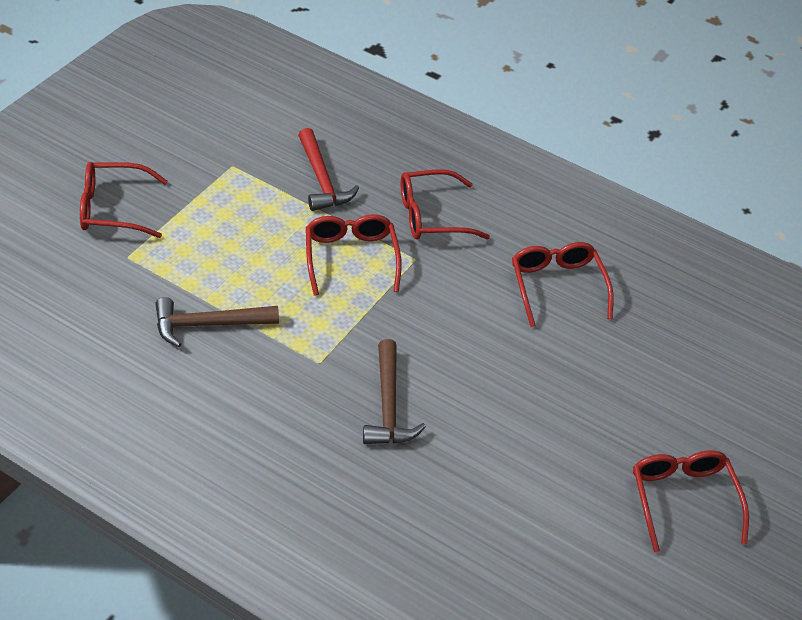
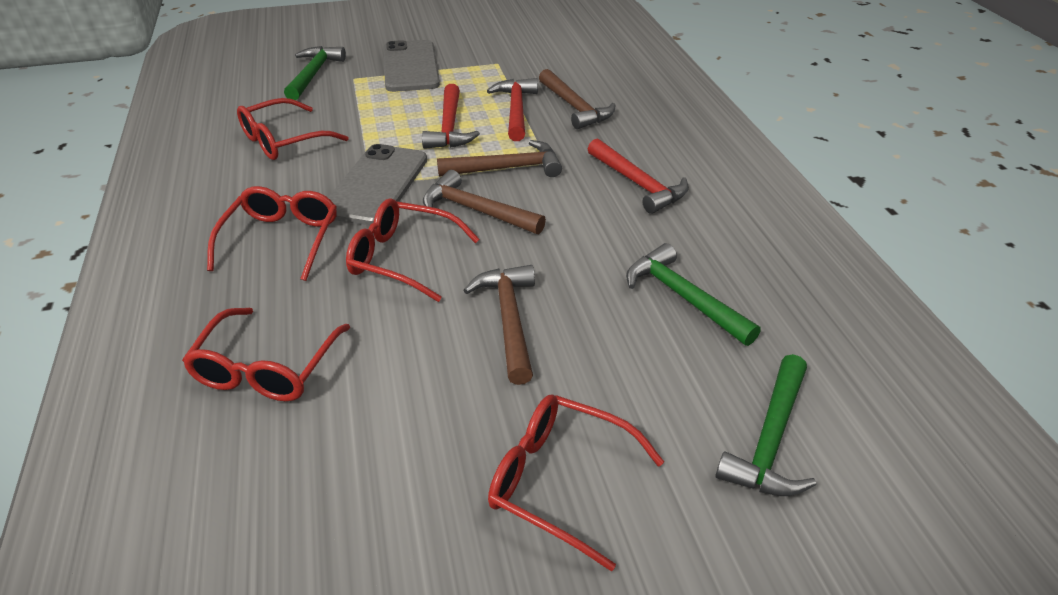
brown hammer: [155,297,279,347] [363,339,426,444] = 2 -> [423,170,546,234] [437,140,562,177] [464,265,535,385] [539,69,615,129] = 4
green hammer: none = 0 -> [284,46,346,100] [626,243,761,346] [716,354,816,496] = 3
grey phone: none = 0 -> [328,144,427,226] [383,40,440,92] = 2
red hammer: [298,128,359,211] = 1 -> [422,84,480,149] [487,78,538,141] [588,139,689,214] = 3

